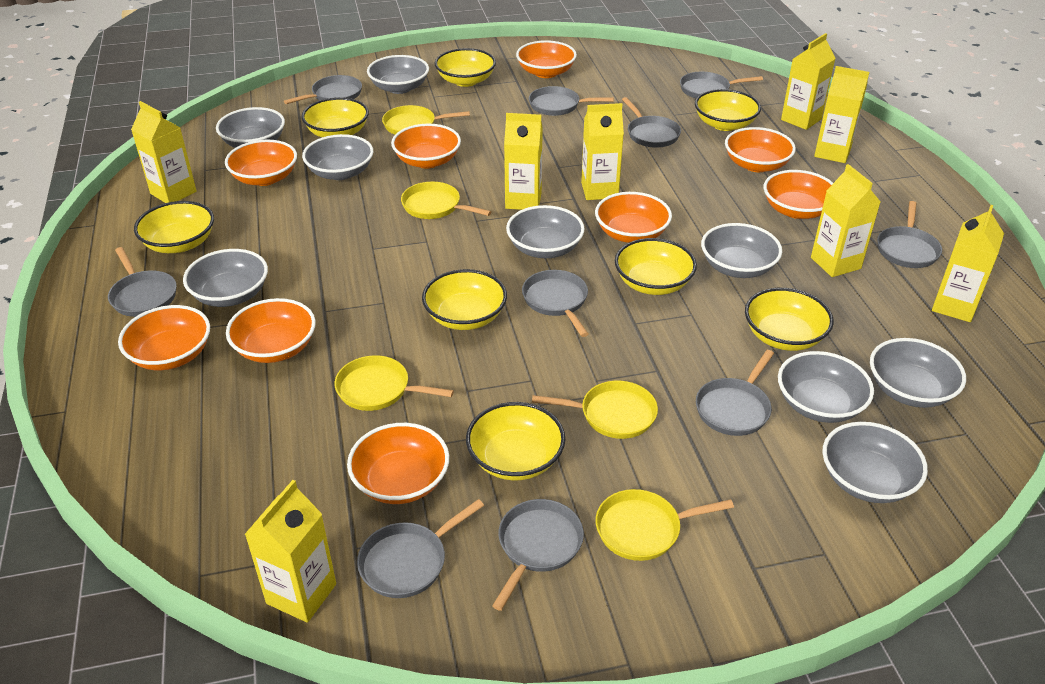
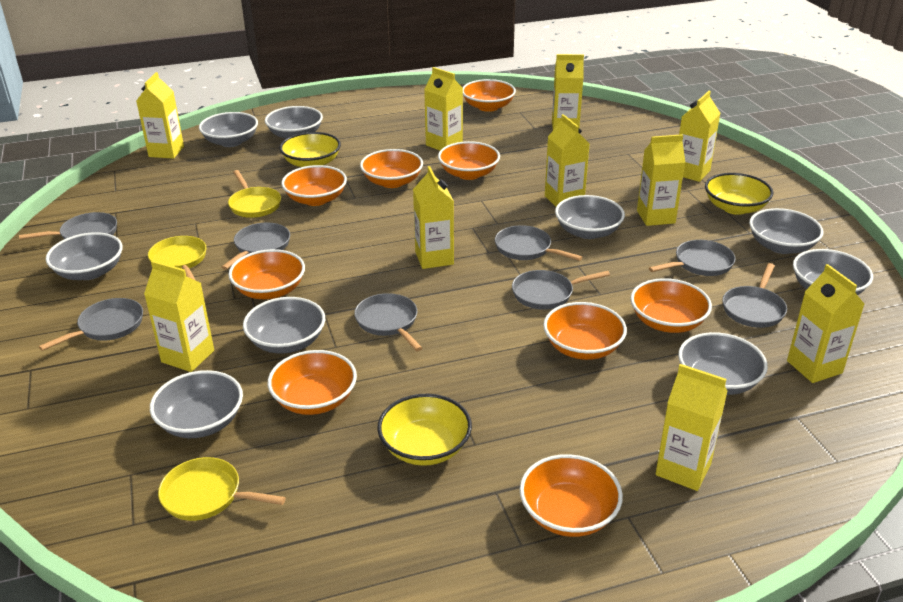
grey pan: [108,247,177,317] [284,75,362,104] [357,499,484,598] [492,499,584,611] [522,270,588,337] [529,86,614,116] [622,97,681,148] [680,72,763,98] [696,350,774,436] [877,201,942,268] = 10 -> [19,212,117,240] [39,298,143,351] [221,223,290,270] [354,293,422,351] [495,225,582,261] [512,270,610,310] [649,240,736,276] [722,263,787,328] = 8
yellow bowl: [134,201,214,253] [302,97,369,137] [422,269,507,330] [435,48,496,87] [466,402,565,481] [615,238,697,295] [695,89,761,131] [745,288,834,351] = 8 -> [280,132,341,167] [377,394,472,466] [705,173,773,215] = 3
yellow carton: [131,101,197,203] [244,480,336,623] [504,113,543,210] [581,103,624,200] [781,33,836,130] [811,164,881,277] [814,66,869,163] [932,205,1004,322] = 8 -> [136,72,184,159] [144,260,214,372] [413,166,454,269] [424,67,463,151] [545,114,590,207] [552,54,584,130] [637,134,685,226] [656,364,728,491] [679,91,721,182] [787,264,865,383] = 10
yellow pan: [335,355,454,411] [382,105,470,134] [401,182,491,219] [532,381,658,439] [596,489,734,561] = 5 -> [148,236,206,280] [158,457,286,521] [228,170,281,218] = 3

